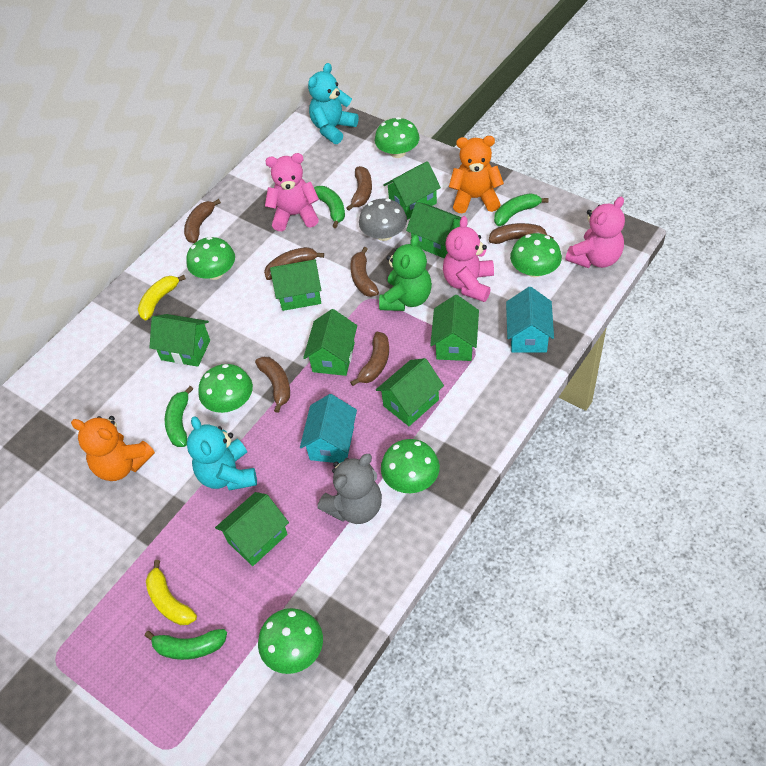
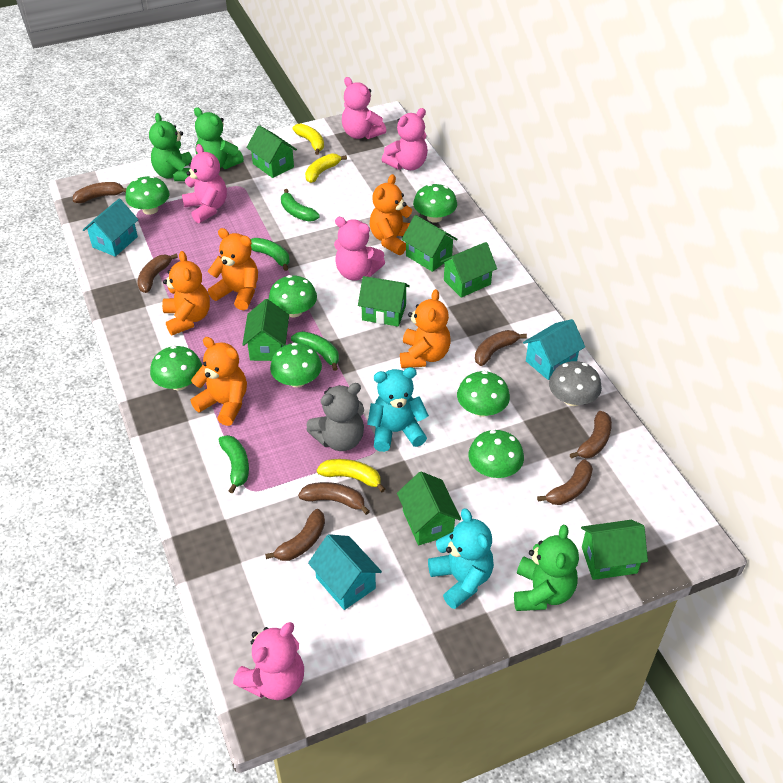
green house: [150,314,210,367] [215,492,289,566] [270,259,321,311] [303,309,357,376] [376,358,444,426] [383,161,441,220] [406,202,462,259] [430,295,479,361] = 8 -> [242,299,289,361] [246,125,297,178] [358,276,410,327] [397,471,461,545] [402,215,458,272] [440,242,497,298] [581,520,648,580] = 7
green mushroom: [186,237,235,280] [198,364,253,413] [258,608,323,674] [375,117,420,158] [381,439,440,493] [510,233,562,277] = 6 -> [125,176,170,215] [150,346,202,390] [269,275,317,317] [270,343,322,387] [413,184,457,223] [457,371,510,417] [468,430,524,478] = 7
green teddy bear: [379,235,432,311] = 1 -> [149,113,192,181] [194,107,244,169] [514,525,579,611] = 3
orange teddy bear: [71,416,155,481] [449,136,504,213] = 2 -> [162,251,210,335] [191,337,247,426] [208,228,258,310] [370,174,412,255] [400,289,451,368] = 5
pink teddy bear: [265,153,319,231] [443,216,494,302] [565,197,625,268] = 3 -> [182,144,227,223] [233,622,304,700] [334,217,385,281] [342,77,386,139] [381,108,428,170] = 5
turquoise house: [300,394,357,463] [506,287,554,353] = 2 -> [83,198,138,257] [308,534,382,610] [523,319,585,380] = 3
yellow banana: [138,275,186,321] [146,560,197,625] = 2 -> [292,123,324,155] [305,153,347,183] [317,459,385,492] = 3

